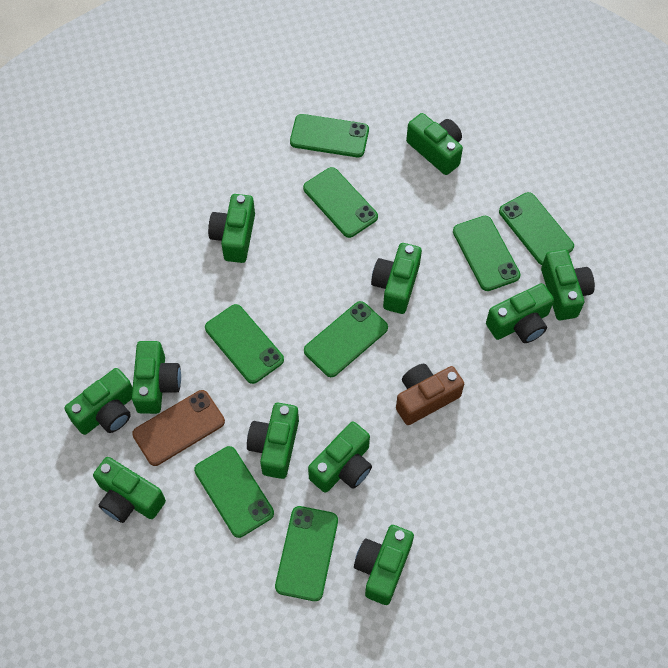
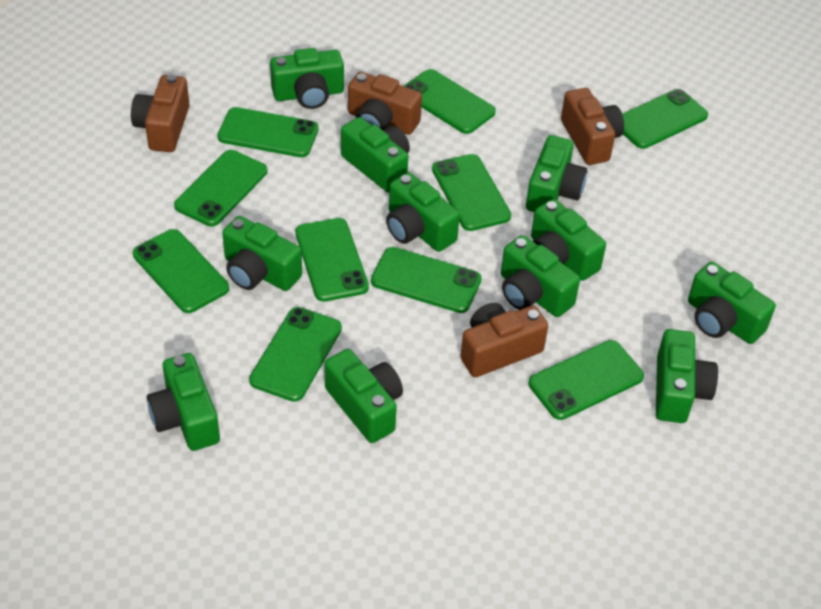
brown camera: [396,364,464,425] = 1 -> [131,74,190,152] [348,72,422,135] [460,303,548,377] [561,88,624,165] = 4
brown phone: [132,390,225,466] = 1 -> none = 0
green phone: [194,446,274,538] [205,304,284,384] [275,506,338,601] [290,114,369,157] [303,167,378,238] [304,301,388,377] [453,216,521,291] [499,192,574,265] = 8 -> [133,229,229,313] [174,150,268,227] [217,107,319,157] [249,307,342,402] [295,218,369,302] [371,247,482,313] [404,69,496,134] [432,154,511,231] [529,340,644,420] [622,89,708,149] = 10

